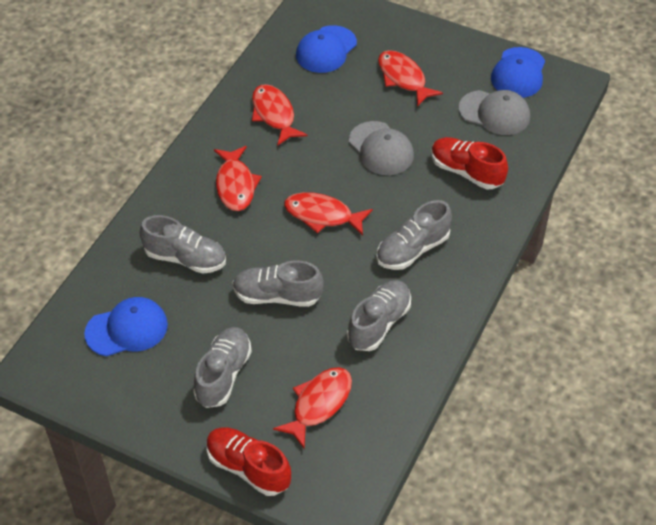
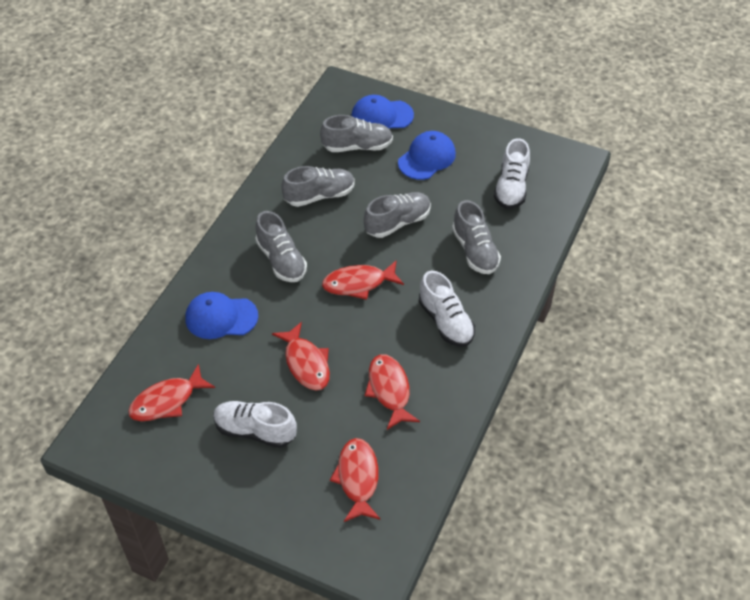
grey cap: [349,121,414,175] [459,90,530,135] = 2 -> none = 0
red shoe: [206,427,291,496] [431,137,508,189] = 2 -> none = 0
white shoe: none = 0 -> [213,401,297,448] [419,270,475,347] [494,138,530,209] = 3

